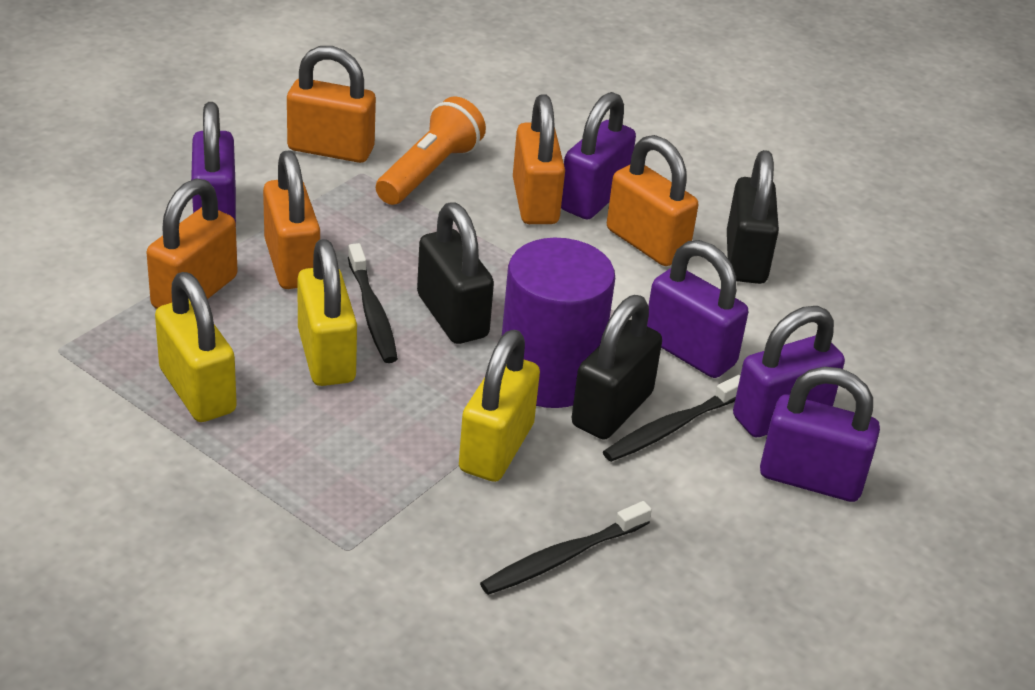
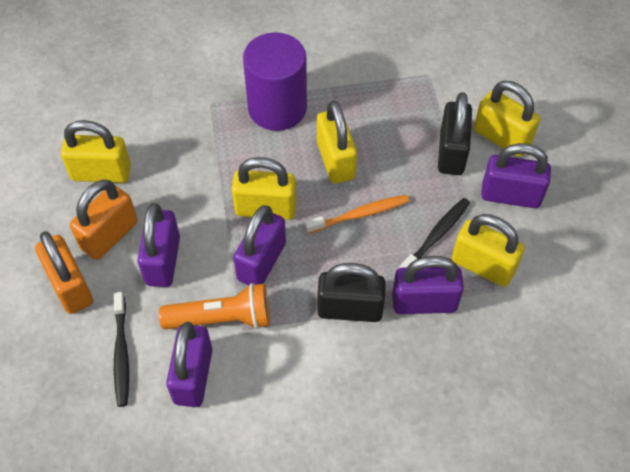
black padlock: [417,203,494,344] [571,295,662,440] [727,150,779,284] = 3 -> [317,263,386,322] [438,92,472,175] = 2
black toothbrush: [348,243,398,363] [480,501,652,595] [603,375,740,462] = 3 -> [114,292,129,407] [399,198,470,268] = 2
orange padlock: [147,178,238,309] [263,150,320,289] [287,46,376,163] [513,94,565,224] [607,135,698,266] = 5 -> [35,231,93,314] [70,179,138,260] = 2
orange toothbrush: none = 0 -> [305,195,409,234] = 1
yellow padlock: [155,272,237,422] [297,239,357,386] [459,330,540,482] = 3 -> [61,120,131,183] [232,157,296,220] [317,101,357,184] [452,214,525,287] [474,81,540,157] = 5

